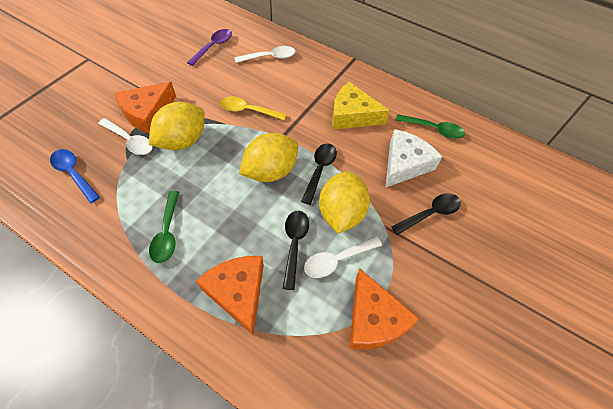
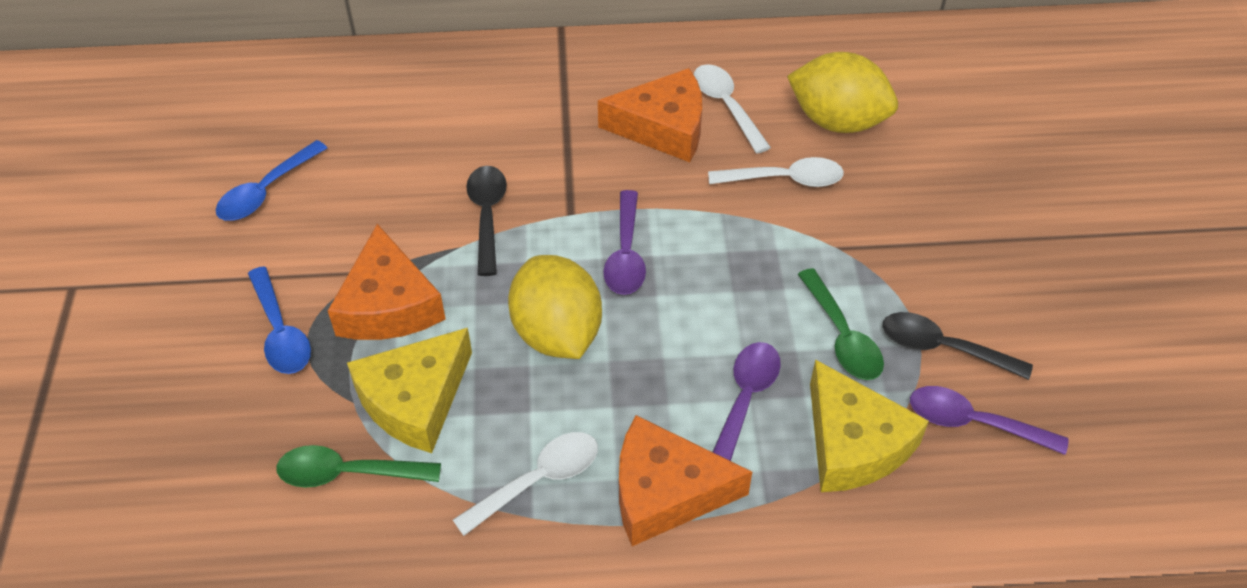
black spoon: [283,211,309,290] [301,143,337,205] [391,193,461,235] = 3 -> [466,166,507,276] [883,312,1033,380] = 2
blue spoon: [50,149,100,203] = 1 -> [216,140,327,221] [248,266,311,374] = 2
purple spoon: [187,29,232,66] = 1 -> [603,190,646,295] [713,342,781,461] [910,386,1069,455] = 3
white cheese: [385,129,442,188] = 1 -> none = 0
yellow cheese: [332,82,390,129] = 1 -> [347,328,472,453] [810,359,929,492] = 2
yellow lemon: [149,102,205,150] [239,133,298,182] [319,171,370,234] = 3 -> [508,255,602,359] [787,52,898,133] = 2
yellow spoon: [220,96,287,120] = 1 -> none = 0

